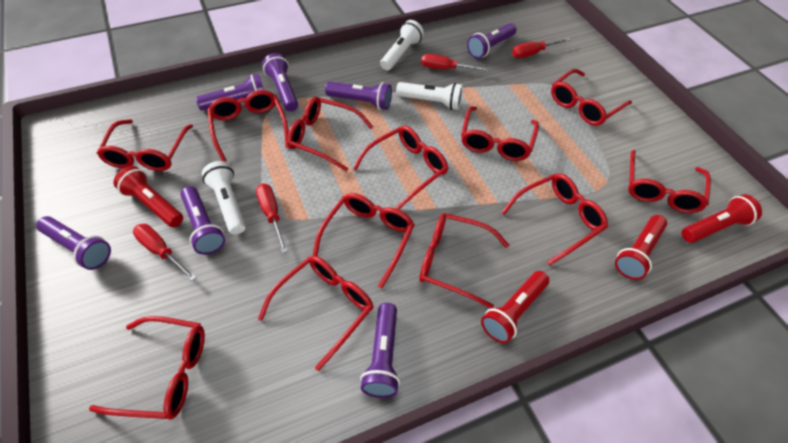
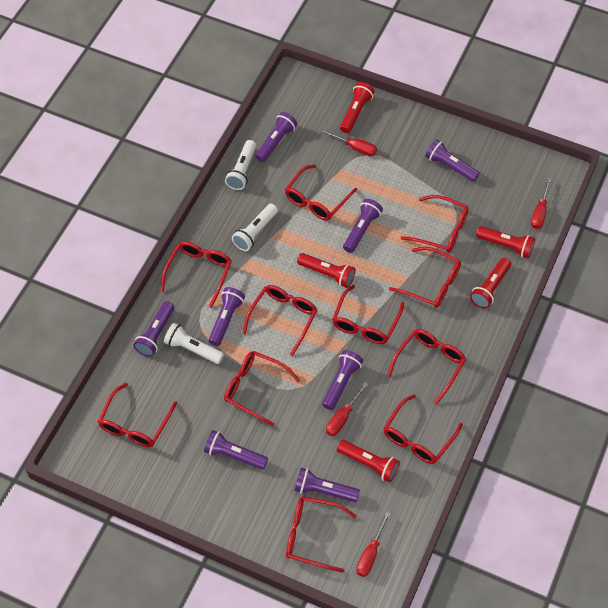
purple flashlight: [36,216,111,270] [180,186,225,255] [196,74,264,111] [262,53,298,112] [325,82,392,110] [360,303,400,398] [467,23,517,59] = 7 -> [133,301,174,357] [204,430,268,470] [209,287,245,346] [255,112,297,162] [295,468,360,502] [322,350,363,410] [343,199,383,253] [425,139,479,182] = 8
red flashlight: [114,166,183,227] [481,271,549,343] [615,215,667,280] [682,194,762,243] = 4 -> [297,253,355,288] [337,440,400,482] [340,82,374,133] [470,258,511,309] [476,226,535,258] = 5
red glasses: [89,316,205,420] [97,119,193,171] [207,90,289,162] [258,256,374,371] [287,97,373,171] [313,193,415,289] [353,126,448,210] [419,213,509,308] [461,106,539,161] [501,174,608,266] [551,69,632,126] [628,150,711,213] = 12 -> [98,383,177,447] [161,241,232,308] [224,351,300,426] [242,285,317,356] [285,164,357,221] [286,497,357,573] [332,285,404,344] [384,394,463,464] [387,329,466,404] [389,247,461,308] [401,195,469,253] = 11

